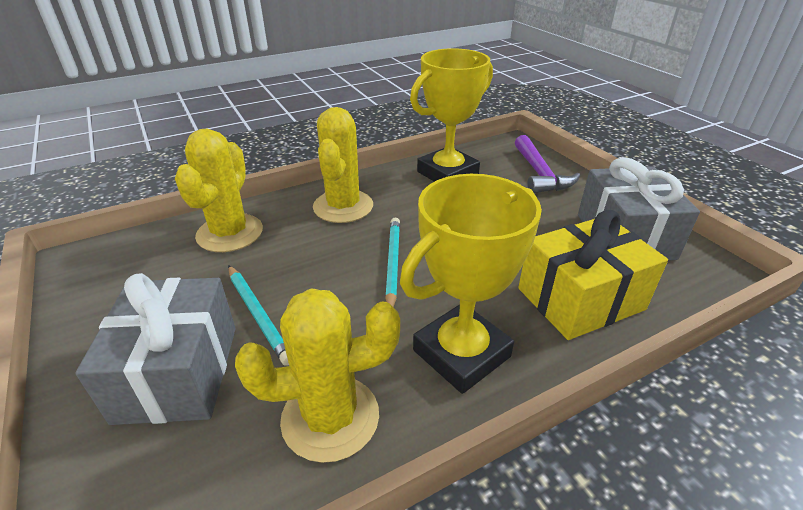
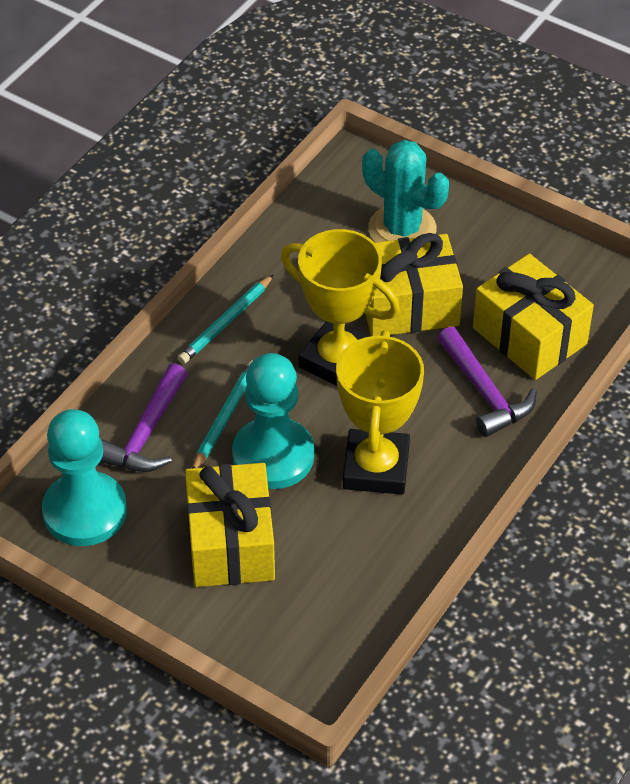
grey gift: [75,273,236,425] [578,157,700,260] = 2 -> none = 0
purple hammer: [515,135,580,193] = 1 -> [100,363,188,472] [438,326,537,437] = 2
turquoise cactus: none = 0 -> [362,140,449,243] = 1
turquoise pawn: none = 0 -> [42,409,127,546] [232,353,314,489] = 2
yellow cactus: [175,128,263,252] [235,289,400,463] [313,107,373,223] = 3 -> none = 0
yellow gift: [518,210,668,340] = 1 -> [185,463,275,587] [366,233,463,336] [473,254,594,380] = 3

